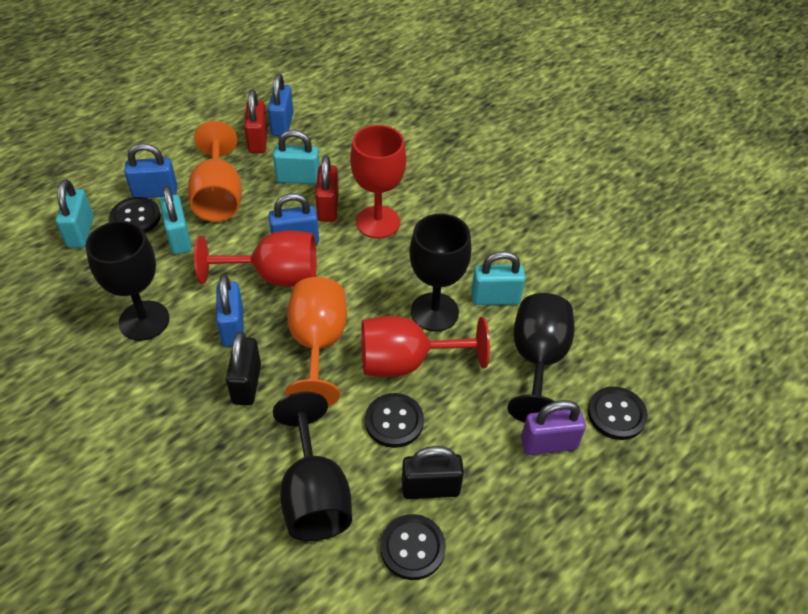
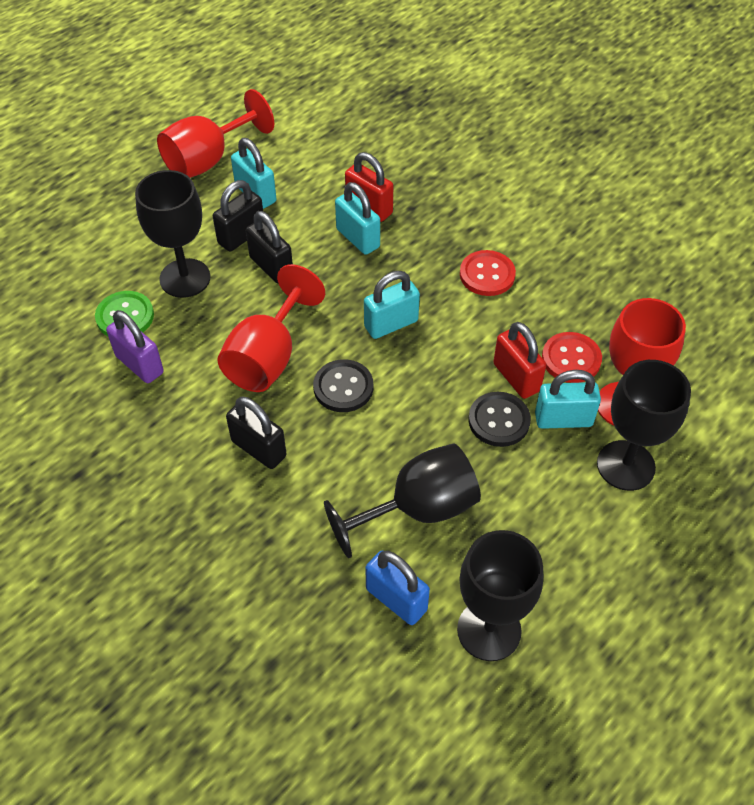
black button: [109,197,161,233] [365,393,424,448] [380,514,446,580] [588,386,648,440] = 4 -> [313,359,373,412] [468,392,531,447] = 2
black padlock: [226,332,261,405] [402,446,464,499] = 2 -> [213,180,263,252] [226,397,287,469] [246,211,293,284] = 3
blue padlock: [124,143,177,198] [216,274,244,346] [268,74,293,136] [268,193,319,244] = 4 -> [365,551,430,625] = 1
green button: none = 0 -> [95,291,154,336] = 1
orange goblet: [188,121,242,222] [285,277,347,406] = 2 -> none = 0
red button: none = 0 -> [460,250,516,296] [542,332,602,383] = 2

